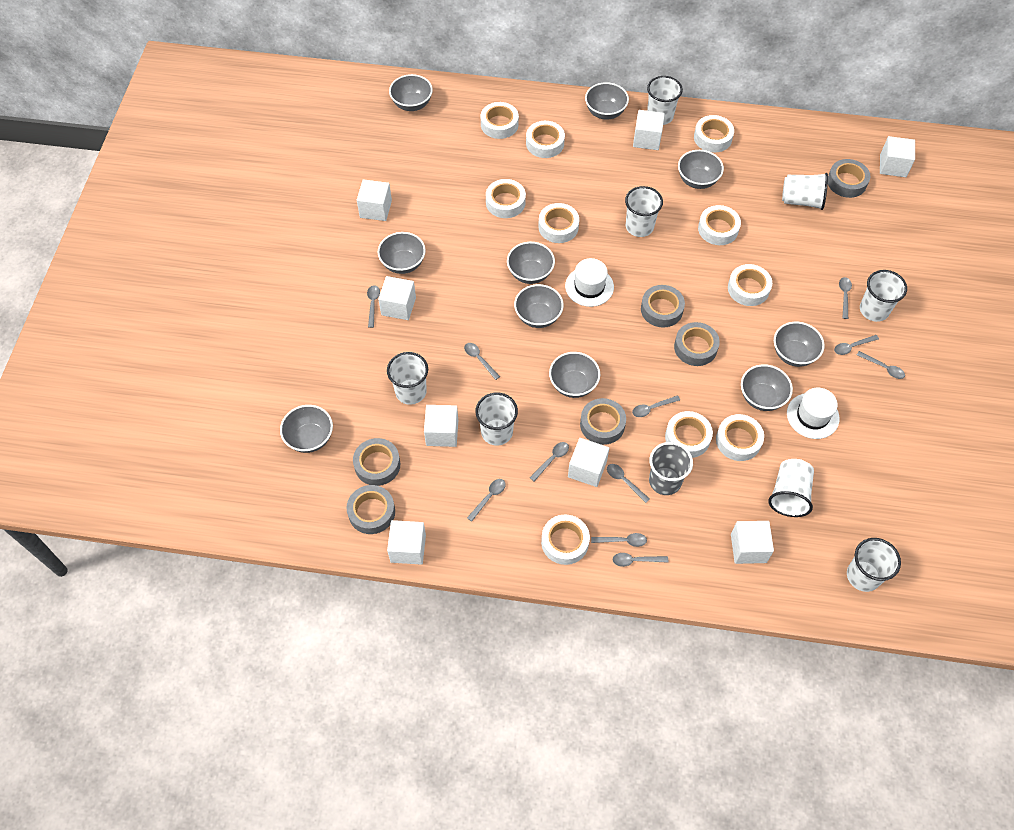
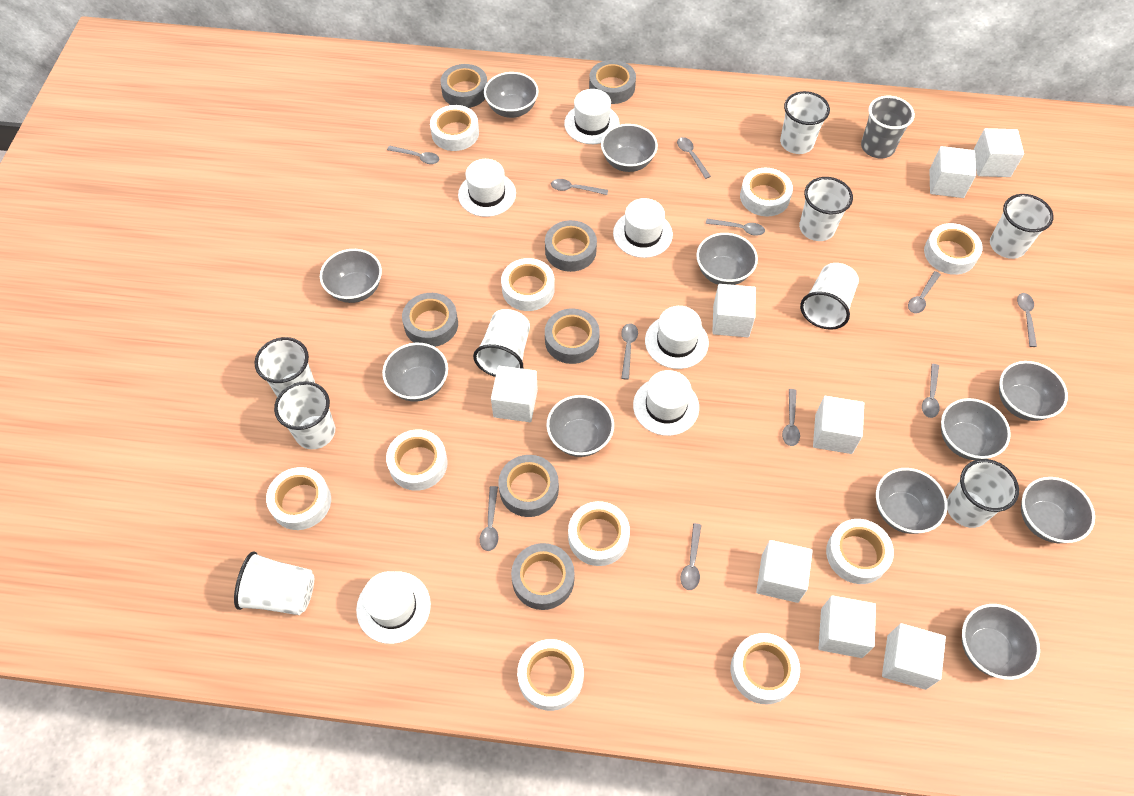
grey bowl: [280,405,333,453] [378,232,426,274] [389,74,433,111] [507,242,555,284] [514,284,564,328] [549,352,600,398] [585,82,629,120] [678,150,724,189] [741,364,793,411] [774,322,825,367] = 10 -> [320,249,382,303] [382,343,448,402] [484,72,539,118] [546,395,614,457] [601,124,658,172] [696,233,758,285] [876,468,948,534] [941,398,1011,460] [962,604,1040,680] [999,361,1068,421] [1021,477,1095,543] = 11
grey tape: [347,485,395,534] [353,438,400,486] [580,398,626,445] [641,285,685,328] [674,322,720,366] [828,159,871,198] = 6 -> [402,293,458,347] [440,64,487,108] [498,455,559,517] [511,543,575,610] [545,220,597,272] [545,309,600,364] [589,60,636,104] = 7
white cup: [387,352,428,405] [475,393,518,445] [625,186,663,237] [647,76,683,125] [768,459,814,517] [782,173,828,210] [847,538,901,592] [860,270,907,322] = 8 -> [234,551,314,615] [255,337,315,397] [274,381,335,449] [473,309,530,377] [780,91,830,154] [799,177,853,241] [800,263,859,330] [947,459,1019,528] [990,194,1054,259] = 9
white hat: [565,258,614,307] [787,388,840,439] = 2 -> [356,571,431,644] [458,159,516,217] [564,89,620,144] [613,198,673,258] [633,370,699,436] [645,306,709,369] = 6

